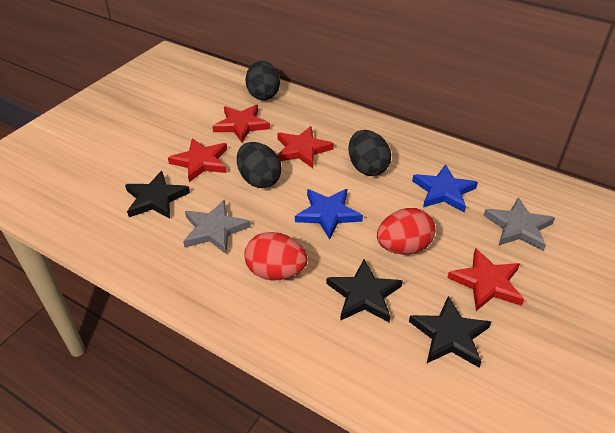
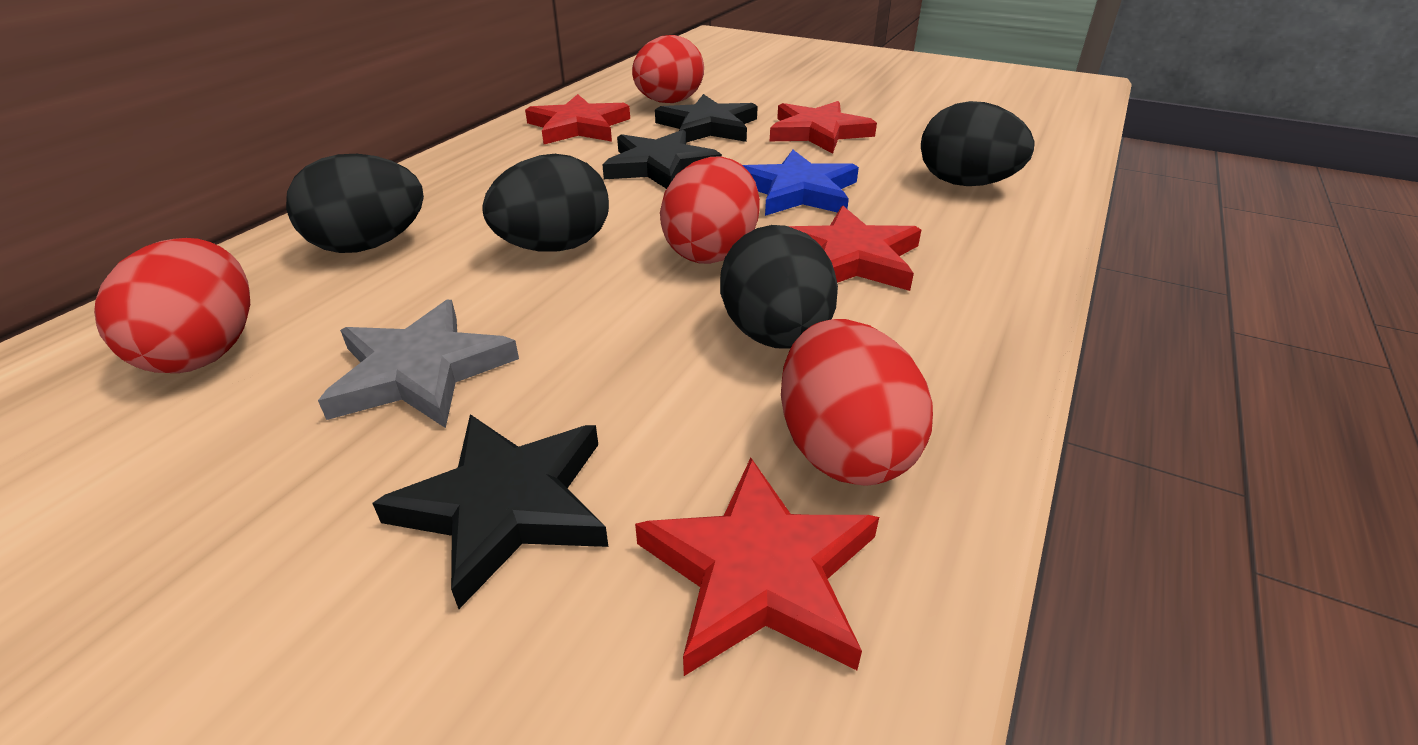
black egg: [237,142,282,188] [246,61,280,100] [348,130,391,176] = 3 -> [286,154,424,253] [482,154,609,251] [720,225,838,349] [921,101,1035,186] = 4
blue star: [295,189,363,239] [412,164,478,212] = 2 -> [743,150,859,216] = 1
grey star: [183,200,251,254] [483,197,555,251] = 2 -> [318,300,519,428] = 1
red egg: [244,232,308,280] [377,208,435,255] = 2 -> [94,238,250,373] [632,35,704,103] [660,157,760,264] [781,319,933,486] = 4

